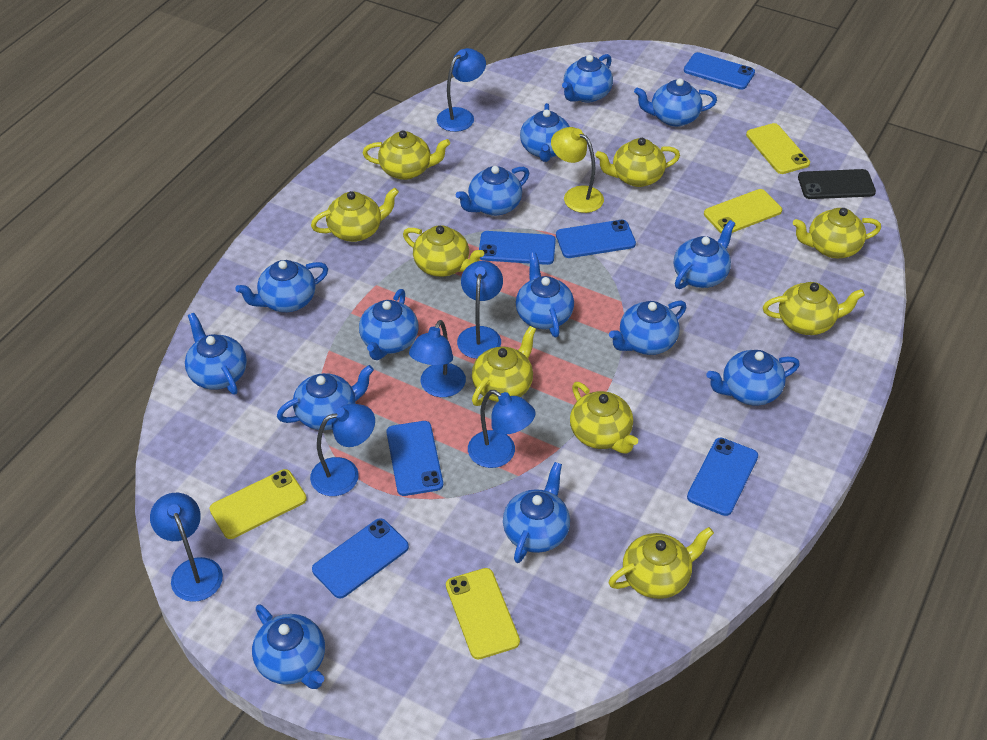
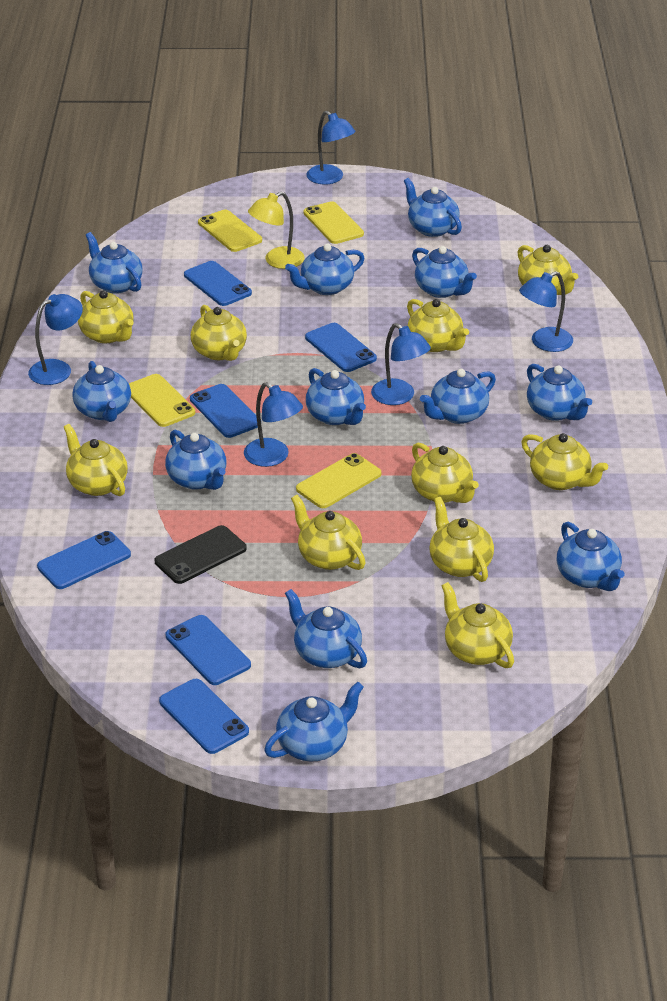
blue lamp: [150,493,223,602] [310,403,375,496] [409,320,466,397] [437,48,486,132] [457,261,503,359] [468,390,536,468] = 6 -> [28,294,83,385] [244,382,303,467] [307,111,355,185] [371,323,431,405] [519,271,573,352] = 5
blue teapot: [185,313,247,395] [235,260,328,312] [252,604,325,689] [277,365,374,430] [359,289,418,360] [456,166,529,216] [503,462,570,563] [516,253,574,337] [520,103,570,162] [562,54,613,103] [609,301,687,355] [634,78,717,127] [674,220,735,289] [707,350,800,406] = 14 -> [72,361,131,422] [86,232,143,294] [165,430,226,490] [264,682,364,762] [285,244,364,295] [285,589,367,668] [306,368,366,425] [404,178,462,237] [412,246,477,298] [420,369,496,424] [527,364,592,421] [557,522,624,591] = 12
yellow teapot: [311,188,399,242] [363,130,450,180] [403,225,484,277] [472,326,536,406] [570,382,638,454] [595,138,680,187] [609,527,714,599] [763,282,865,335] [793,208,881,258] = 9 -> [64,424,128,496] [78,290,134,343] [191,305,247,361] [291,495,366,570] [407,299,469,352] [411,442,479,503] [429,497,494,582] [441,582,514,668] [517,245,578,295] [521,433,608,490] = 10

